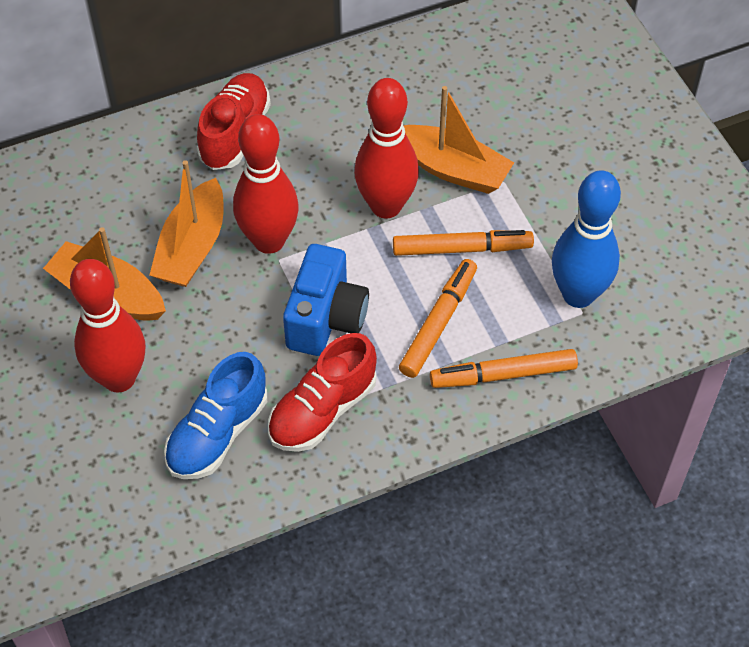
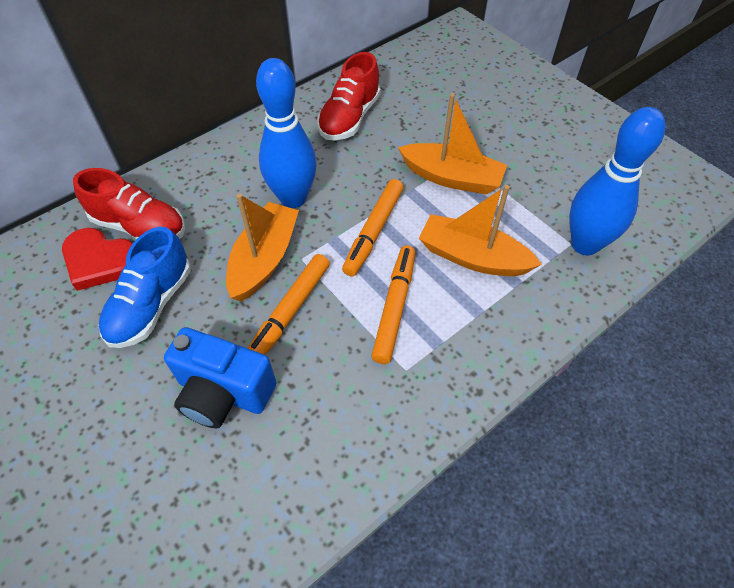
blue bowling pin: [552,170,621,308] = 1 -> [256,58,317,208] [569,107,666,255] = 2
red bowling pin: [70,259,145,393] [233,114,299,254] [354,78,419,219] = 3 -> none = 0
red heart: none = 0 -> [62,228,133,291] = 1

